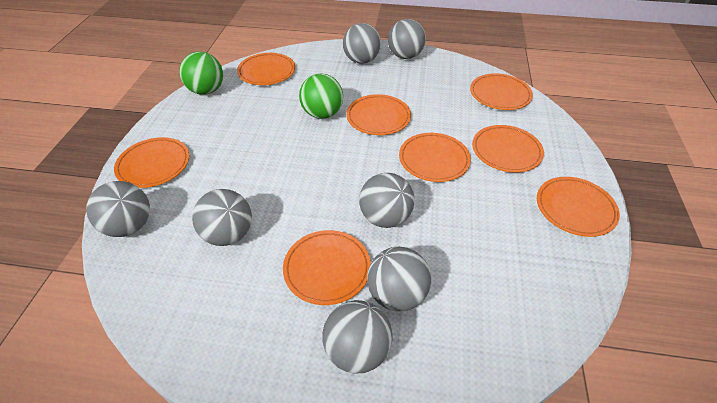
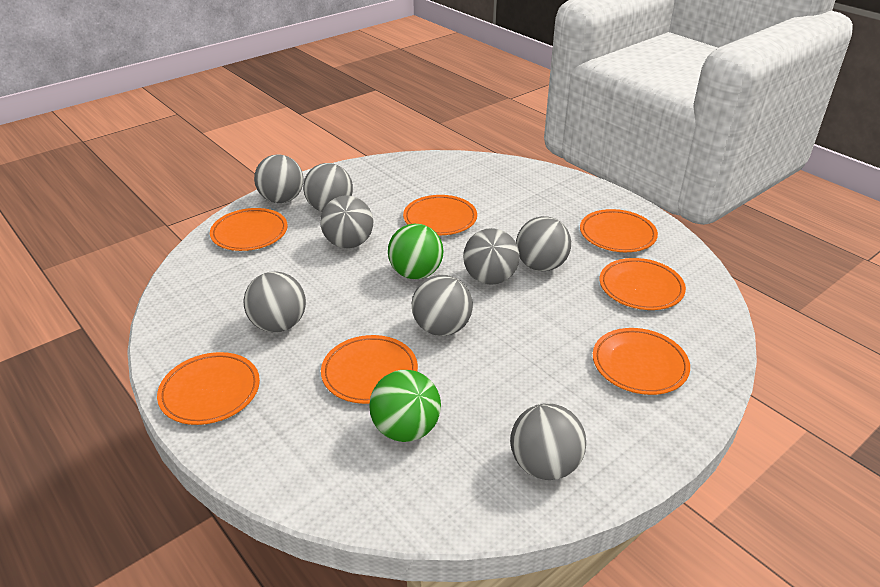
grey ball: [86,181,150,237] [192,189,252,246] [322,300,393,374] [343,23,381,64] [359,173,415,228] [367,247,431,311] [388,19,426,59] = 7 -> [244,272,306,332] [254,154,304,203] [303,163,353,211] [320,195,373,248] [412,275,473,336] [463,228,520,285] [510,403,586,480] [516,216,571,271] = 8
orange plate: [114,137,189,188] [237,53,295,85] [283,230,371,305] [346,94,411,135] [399,133,471,182] [470,73,533,110] [472,125,544,173] [537,177,620,237] = 8 -> [157,352,260,425] [210,208,288,251] [321,335,418,404] [403,195,477,235] [580,209,658,252] [593,328,690,395] [600,258,686,310] = 7

